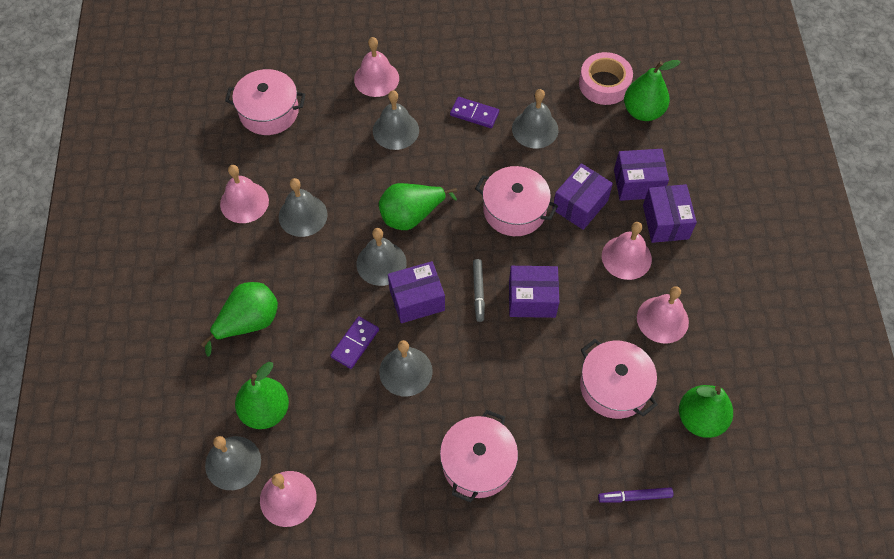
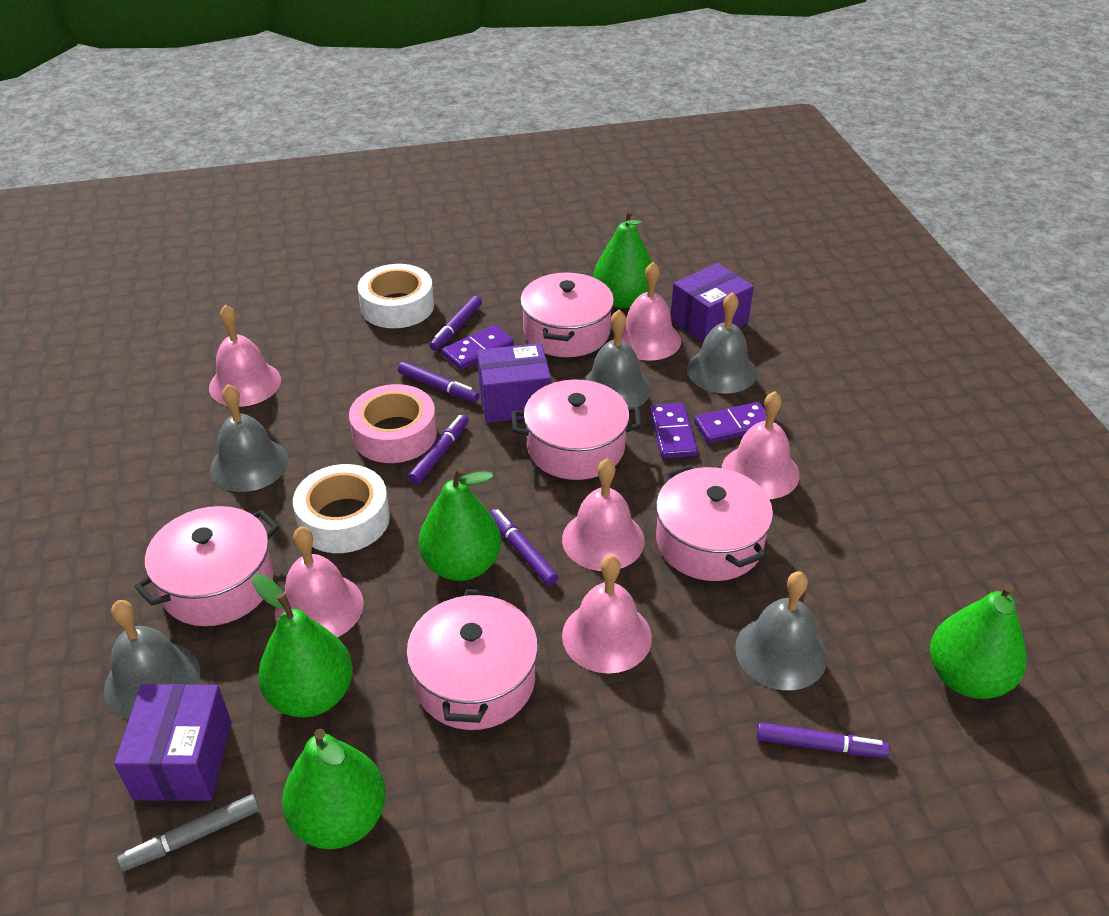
grey bell: [205,436,261,490] [279,178,328,237] [356,228,407,286] [373,90,419,150] [379,340,432,396] [512,89,558,148] = 6 -> [104,600,200,719] [210,384,288,492] [582,310,651,407] [687,293,757,394] [735,571,827,690] = 5
pink bell: [220,165,269,223] [260,471,317,527] [354,37,399,97] [602,222,652,280] [637,286,689,344] = 5 -> [209,305,281,407] [275,526,364,637] [562,459,645,571] [562,555,652,674] [621,262,681,361] [722,391,800,499] = 6
pink pot: [225,69,306,135] [440,410,518,502] [475,166,558,236] [580,339,658,419] = 4 -> [134,506,279,626] [406,589,538,730] [512,380,642,480] [520,271,614,357] [656,465,773,581] = 5
purple box: [388,261,445,323] [509,266,559,318] [554,163,613,230] [614,149,669,201] [643,184,697,243] = 5 -> [114,684,232,801] [477,343,551,423] [671,263,754,343] = 3
purple domino: [330,316,379,369] [450,97,499,128] = 2 -> [442,325,514,370] [649,403,698,458] [694,402,766,444] = 3
purple marker: [598,487,673,503] = 1 -> [398,362,479,402] [408,415,469,484] [429,296,482,351] [490,509,558,586] [756,722,890,758] = 5
white tape: none = 0 -> [293,464,390,553] [358,264,434,328] = 2

